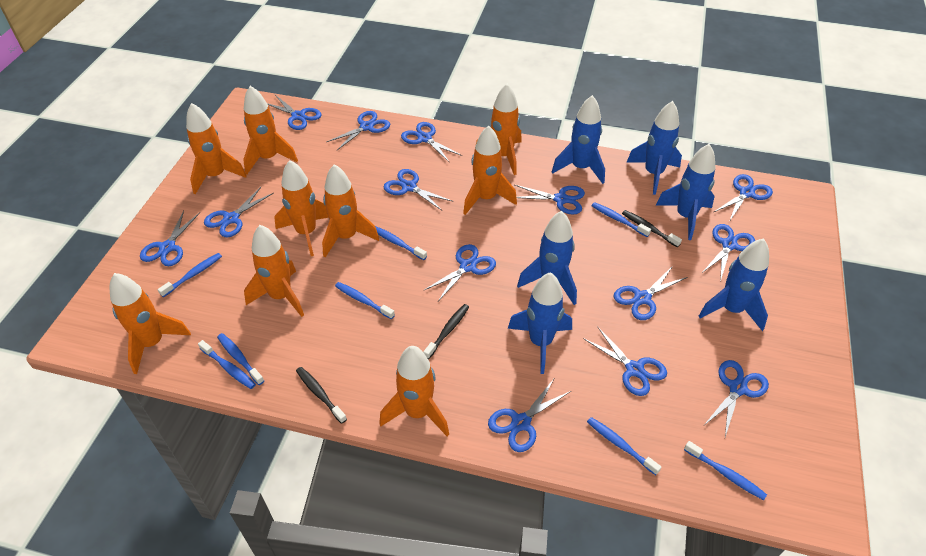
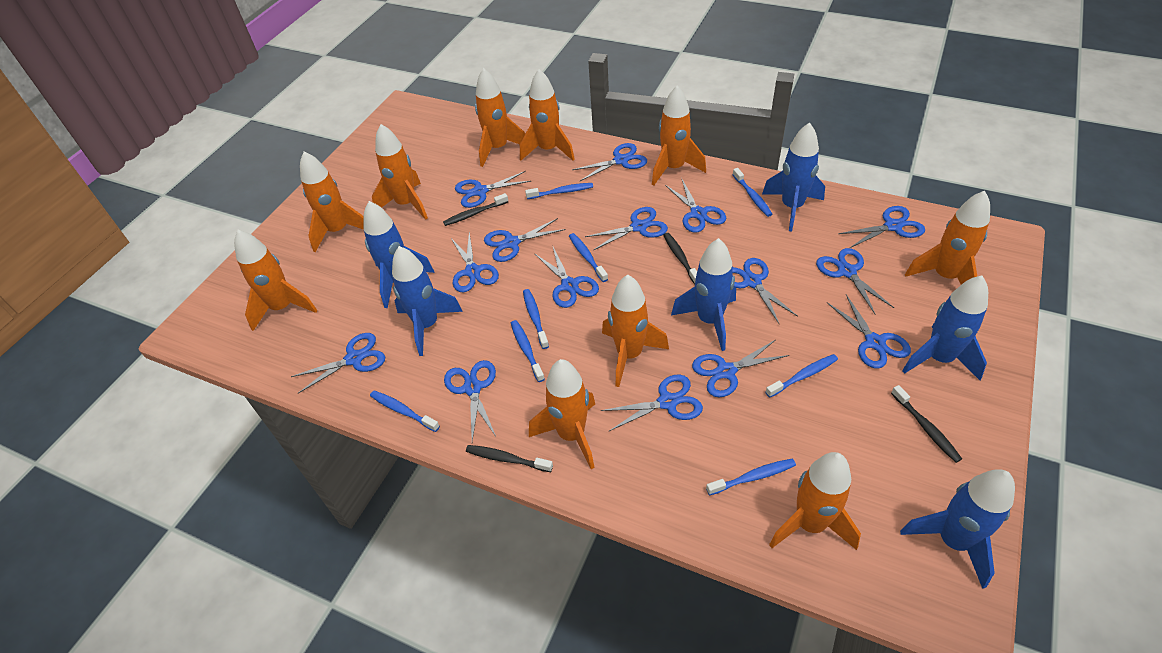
black toothbrush: [296,367,347,424] [423,304,469,359] [622,210,682,247] = 3 -> [443,193,508,226] [466,445,553,472] [663,233,697,284] [891,385,962,463] = 4
blue scissors: [140,210,200,266] [204,187,273,237] [267,95,321,130] [326,111,390,150] [384,169,452,211] [401,122,462,163] [423,244,496,301] [488,379,571,452] [515,185,585,214] [583,326,667,396] [613,266,688,320] [702,224,755,282] [704,360,769,437] [714,174,773,222] = 14 -> [291,333,385,394] [444,360,496,441] [451,232,499,292] [455,171,531,208] [484,218,566,262] [534,245,599,308] [572,143,647,181] [585,207,668,250] [601,374,703,431] [665,179,726,233] [692,340,789,397] [732,258,798,323] [816,248,894,314] [827,295,911,369] [838,206,925,248] = 15
orange rocket: [110,273,191,374] [186,103,247,194] [243,86,298,174] [244,225,304,317] [274,160,329,256] [322,164,379,258] [379,346,449,436] [463,125,517,215] [474,84,522,175] = 9 -> [234,230,317,331] [300,151,364,252] [372,124,428,220] [475,68,525,167] [520,69,575,161] [529,359,595,469] [602,275,669,387] [652,85,706,185] [769,452,861,550] [905,191,990,285] = 10

